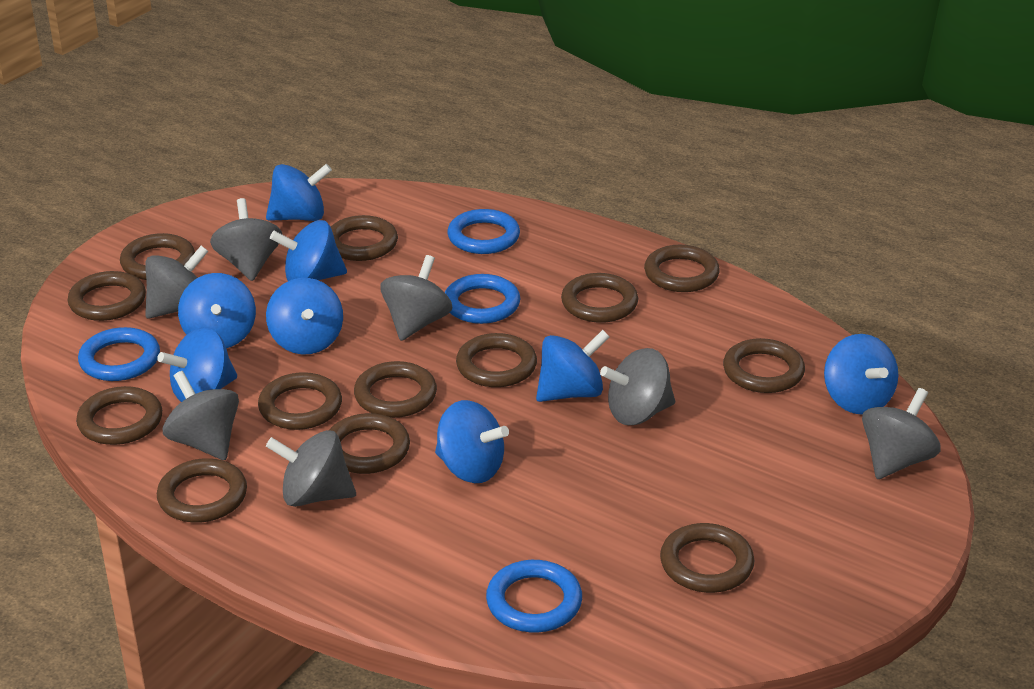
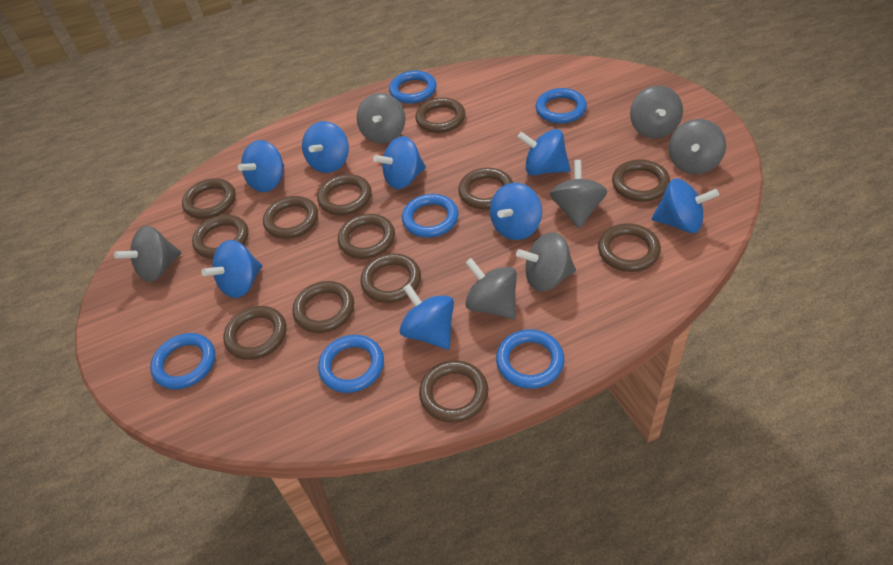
blue ring: [78,327,160,381] [445,274,520,324] [447,209,520,254] [486,560,582,632] = 4 -> [150,333,215,389] [318,335,384,393] [389,71,437,104] [402,194,459,238] [496,329,565,389] [536,88,587,123] = 6

